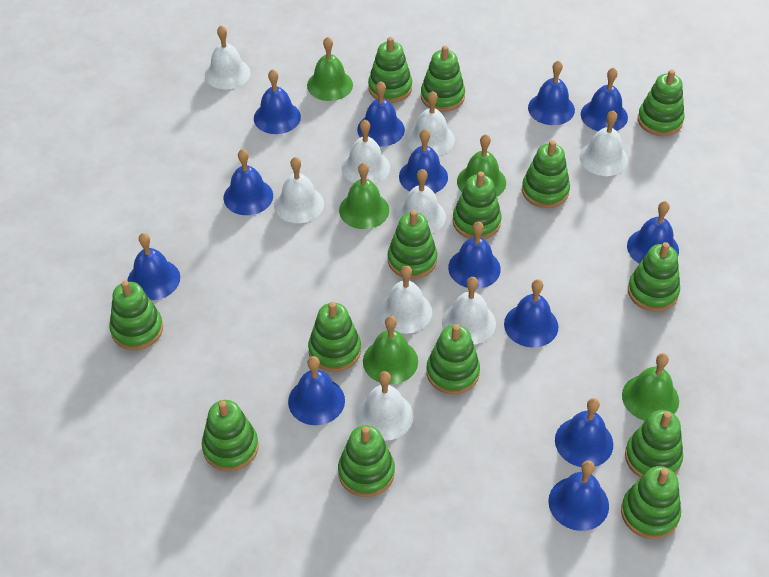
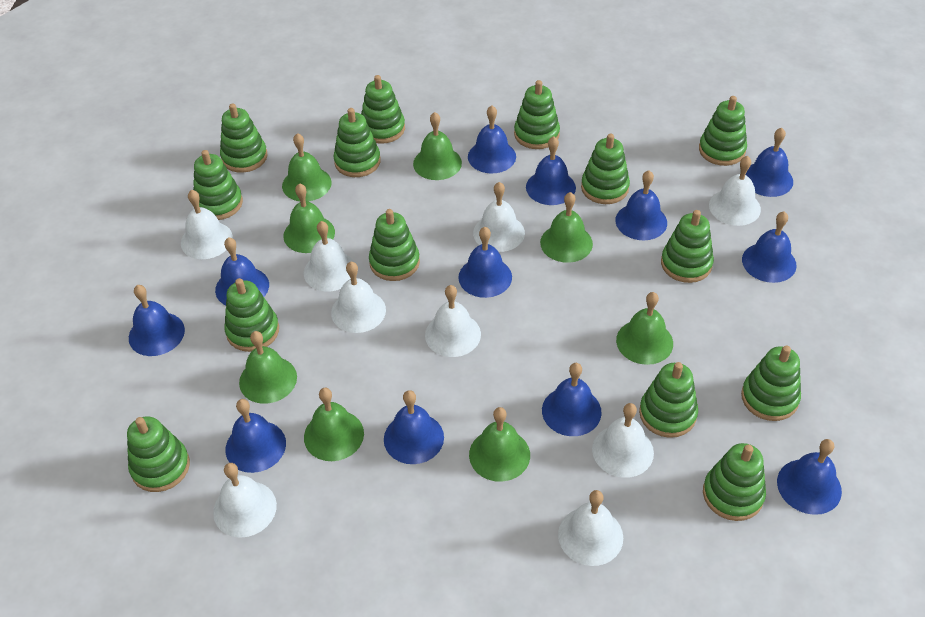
blue bell: [128,233,180,300] [223,149,273,215] [254,69,301,134] [288,356,345,425] [357,81,405,147] [399,129,448,193] [448,221,501,289] [504,279,558,348] [528,60,575,125] [548,460,609,531] [555,398,613,467] [581,67,628,131] [627,201,679,264] = 13 -> [129,285,185,356] [215,237,269,305] [225,399,286,473] [384,390,444,464] [458,227,512,298] [468,106,516,174] [526,136,576,205] [542,363,602,436] [615,170,667,240] [742,211,797,283] [746,128,793,197] [777,439,842,515] = 12
green bell: [307,37,353,101] [339,163,389,229] [363,316,418,384] [457,134,506,197] [622,353,679,421] = 5 -> [239,331,297,404] [282,133,332,201] [283,183,335,253] [304,388,364,461] [413,112,462,180] [469,407,530,482] [540,192,593,263] [616,292,673,365] = 8

